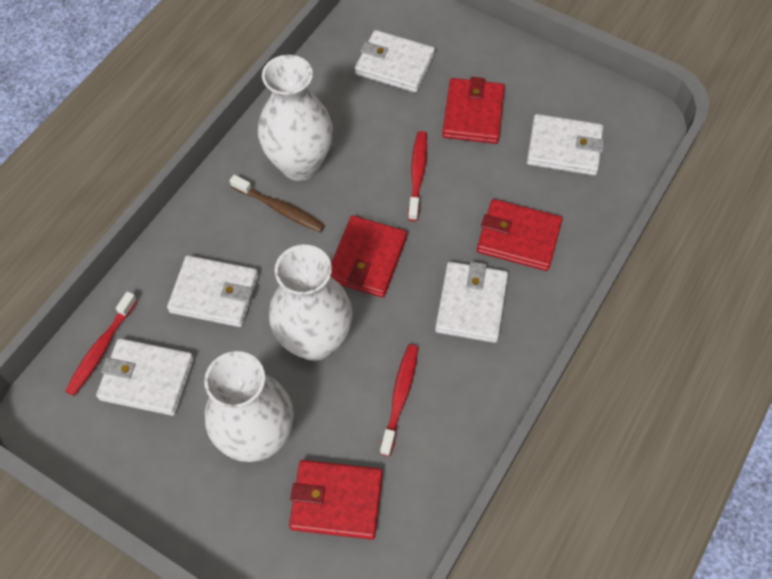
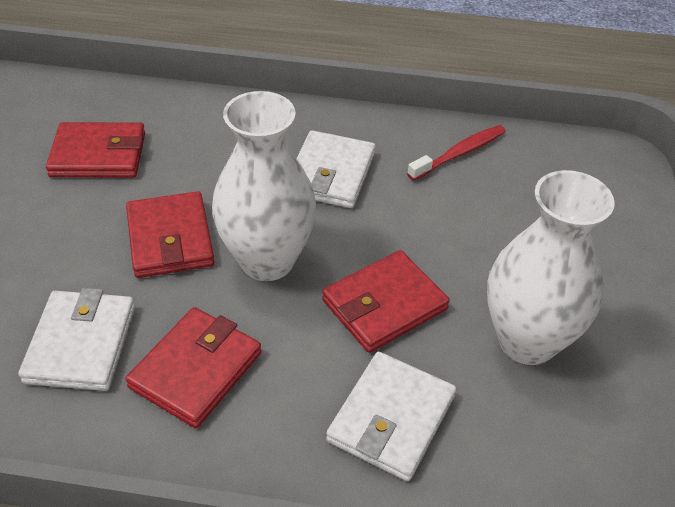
brown toothbrush: [230,175,325,232] = 1 -> none = 0
red toothbrush: [65,291,138,396] [380,344,418,456] [408,131,427,221] = 3 -> [407,125,506,181] = 1
white vase: [204,351,294,462] [258,55,333,181] [269,245,353,361] = 3 -> [212,91,317,281] [487,170,615,365] = 2
white wallet: [96,338,194,416] [167,255,258,327] [355,30,435,93] [435,262,508,343] [527,114,604,176] = 5 -> [19,288,135,391] [296,130,375,208] [326,352,456,481] = 3

